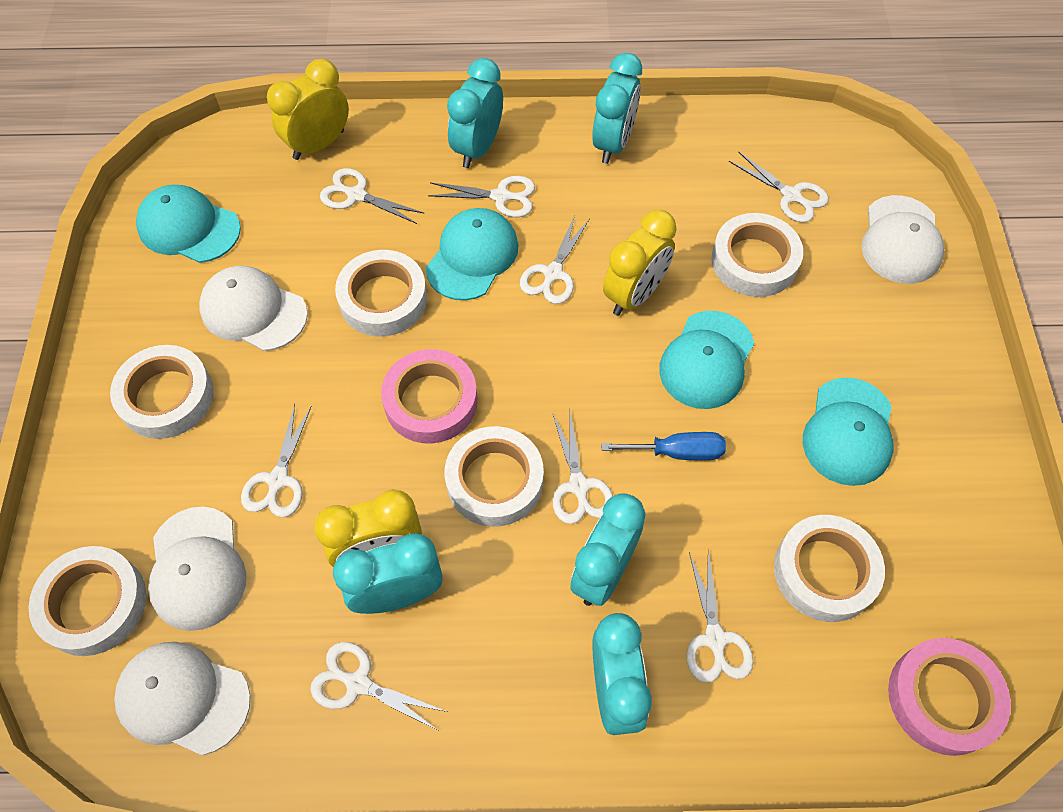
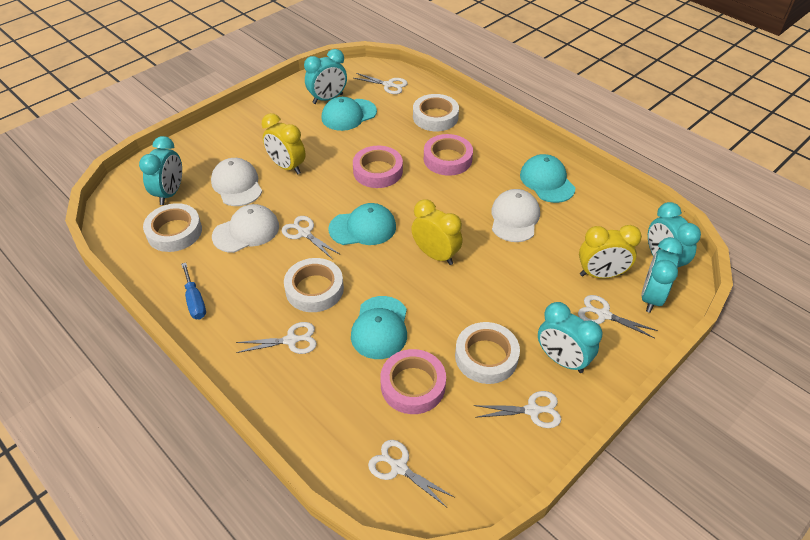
pink tape: [381,349,478,444] [888,638,1011,756] = 2 -> [353,146,403,188] [380,349,446,414] [424,134,473,176] = 3
white cap: [114,642,251,755] [148,507,246,631] [199,266,308,351] [861,195,944,284] = 4 -> [211,158,262,206] [212,204,279,253] [491,189,540,242] = 3
white scissors: [241,404,312,518] [310,642,448,731] [320,168,425,224] [428,176,535,217] [520,215,589,304] [552,412,613,524] [687,550,753,683] [729,151,829,222] = 8 -> [236,322,317,354] [282,216,340,260] [354,73,408,94] [368,440,454,507] [474,391,561,428] [578,295,658,338] = 6
white tape: [28,546,147,656] [110,345,214,439] [335,250,427,337] [444,426,544,527] [711,213,803,297] [774,515,885,622] = 6 -> [143,203,202,252] [284,258,344,312] [413,94,459,131] [455,322,520,384] = 4

